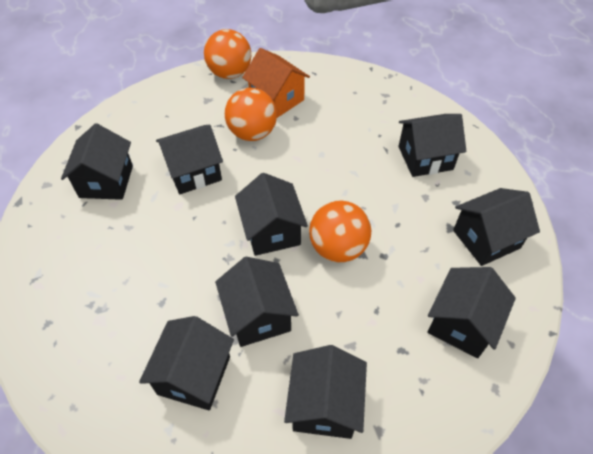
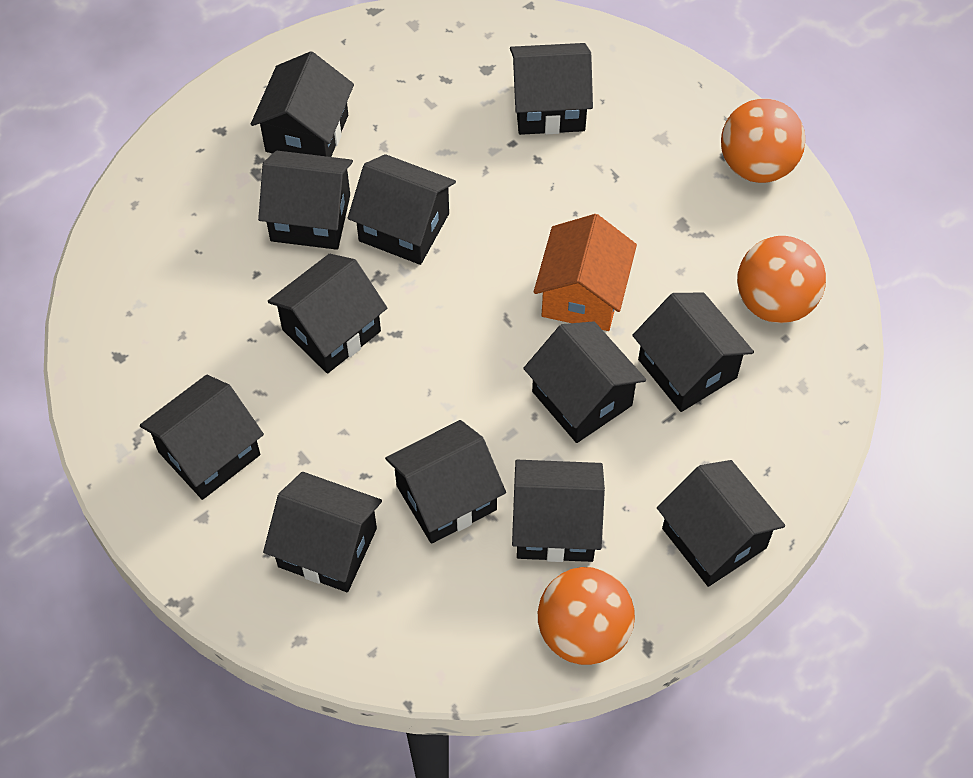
black house: [61,123,133,200] [139,316,234,410] [156,125,223,194] [215,257,299,347] [235,173,308,256] [284,345,367,439] [398,114,466,177] [427,267,516,358] [453,188,540,266] = 9 -> [140,375,264,500] [251,51,354,157] [258,151,353,250] [263,472,382,592] [268,254,387,374] [347,154,456,265] [385,420,506,544] [510,43,593,135] [512,460,605,562] [523,321,646,443] [632,293,754,412] [657,460,785,587] = 12

